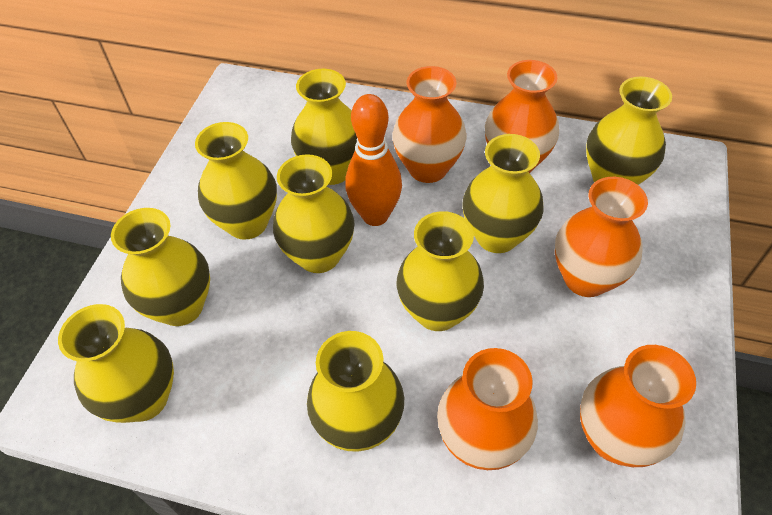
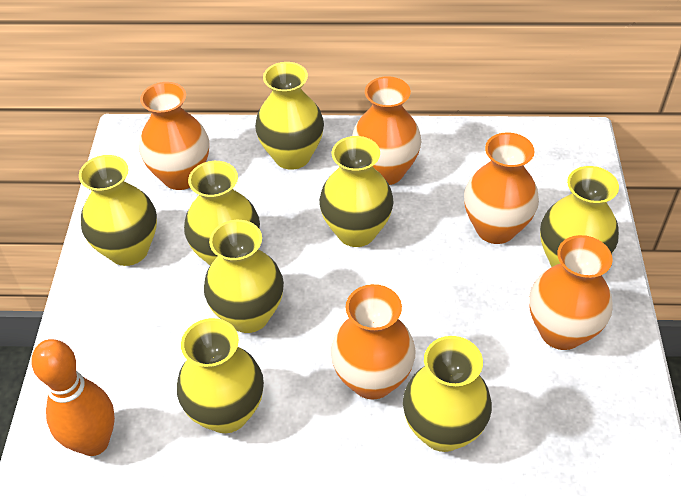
yellow vase: [58,304,174,423] [111,208,210,326] [195,122,277,240] [273,154,355,273] [291,69,357,185] [307,331,404,452] [397,211,484,331] [462,134,544,253] [586,76,672,185] = 9 -> [79,155,157,266] [177,318,264,433] [184,161,260,265] [204,220,284,333] [255,62,324,170] [319,136,394,247] [403,336,492,452] [540,166,619,267] = 8

